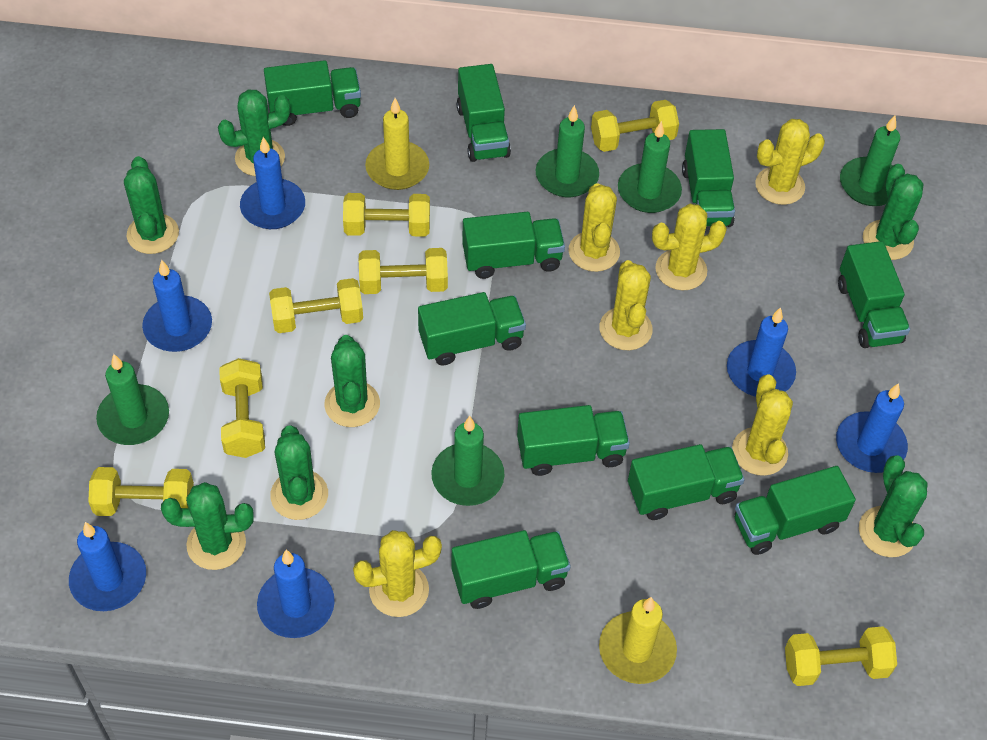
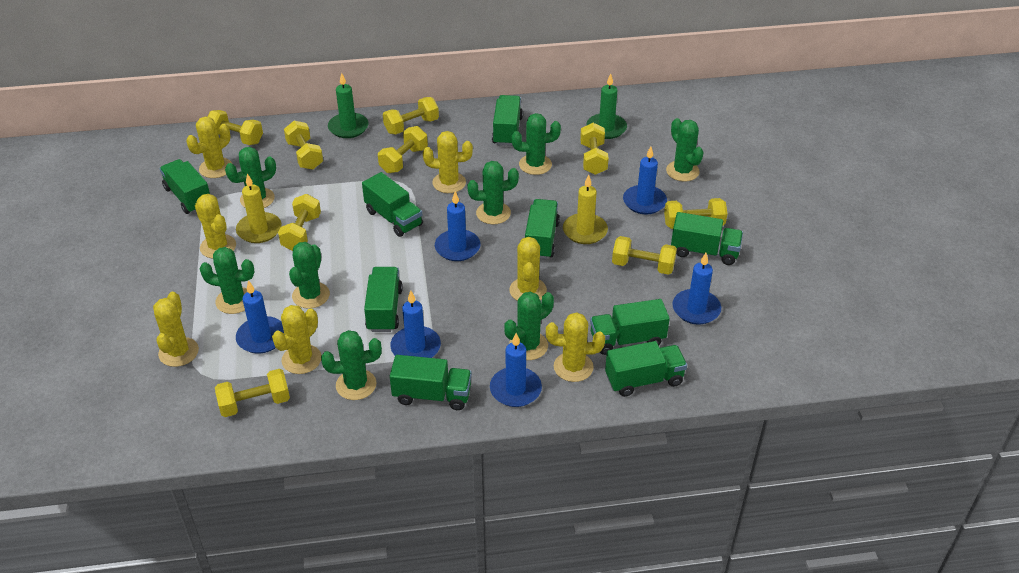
green cactus: [124,156,179,254] [161,482,254,570] [218,89,290,176] [270,425,328,520] [324,335,380,427] [859,455,928,557] [863,164,924,260] = 7 -> [200,247,254,314] [225,147,276,208] [289,242,330,309] [321,330,382,400] [467,161,519,224] [504,292,554,360] [512,113,561,175] [666,118,704,182] = 8
green candle: [96,354,169,445] [431,416,504,506] [536,105,599,197] [618,121,682,213] [840,115,900,206] = 5 -> [328,73,369,138] [586,73,627,139] = 2
green truck: [264,60,361,126] [418,292,526,366] [451,530,571,609] [457,64,511,162] [462,212,565,279] [517,405,630,476] [628,444,745,520] [682,129,735,227] [735,466,856,555] [838,241,910,348] = 10 -> [159,159,210,214] [362,172,423,237] [364,267,403,332] [390,355,472,410] [492,95,523,146] [525,199,560,259] [590,299,670,355] [605,341,687,397] [671,212,743,265] = 9
yellow cactus: [353,530,442,617] [569,183,620,272] [599,260,653,350] [652,204,727,291] [732,374,793,476] [755,119,825,205] = 6 -> [153,292,199,367] [186,116,232,178] [195,194,236,259] [272,305,322,374] [423,131,473,193] [509,237,547,301] [546,312,605,382] = 7
yellow dumbbell: [88,467,194,516] [219,358,265,458] [269,278,363,333] [343,193,430,237] [359,248,448,294] [591,100,679,152] [785,626,897,686] = 7 -> [207,110,263,145] [215,369,290,417] [278,194,321,251] [284,121,323,170] [378,126,428,173] [383,97,439,134] [580,123,609,175] [612,236,677,275] [664,198,727,229] = 9

